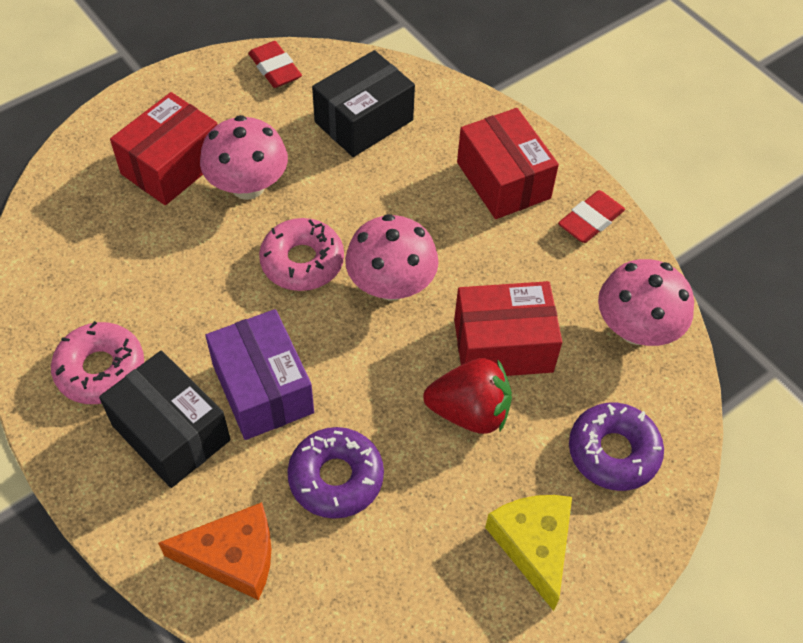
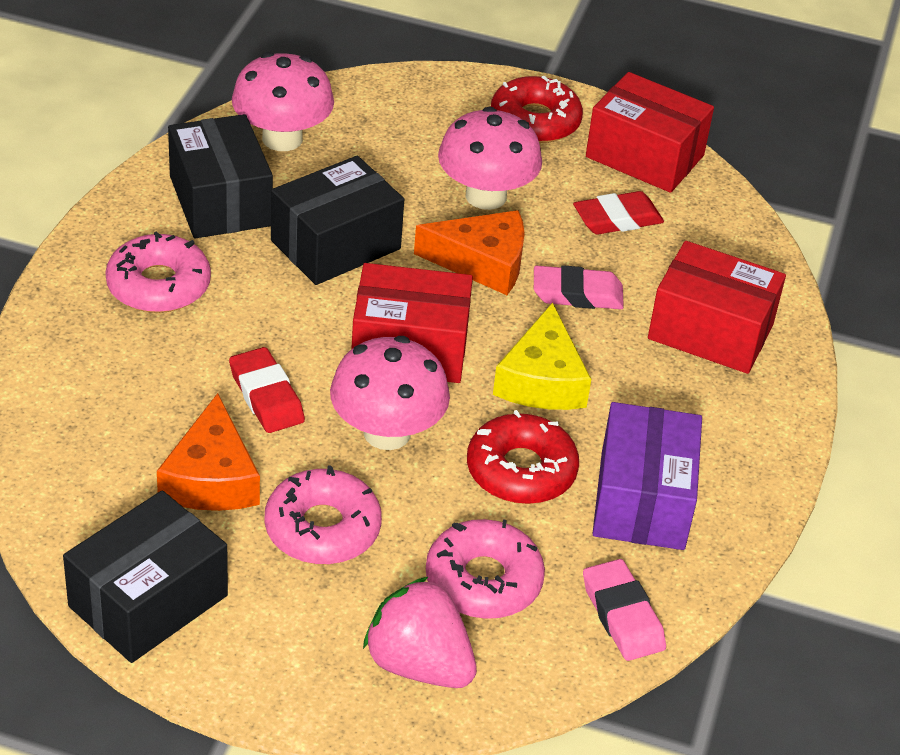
black box: [99,351,231,488] [312,50,415,157] = 2 -> [63,490,228,663] [168,114,273,239] [271,156,404,285] = 3
orange cheese: [158,502,271,600] = 1 -> [157,393,260,511] [414,210,525,295] = 2
pink donut: [51,321,144,404] [259,218,344,291] = 2 -> [105,232,211,313] [265,465,382,564] [426,519,545,619] = 3
pink eraser: none = 0 -> [534,265,624,309] [583,559,666,661] = 2
pink strawberry: none = 0 -> [363,577,477,688] = 1
purple donut: [287,427,384,519] [569,403,664,491] = 2 -> none = 0
red donut: none = 0 -> [467,410,579,504] [491,76,583,143] = 2
red strawberry: [423,358,512,434] = 1 -> none = 0

